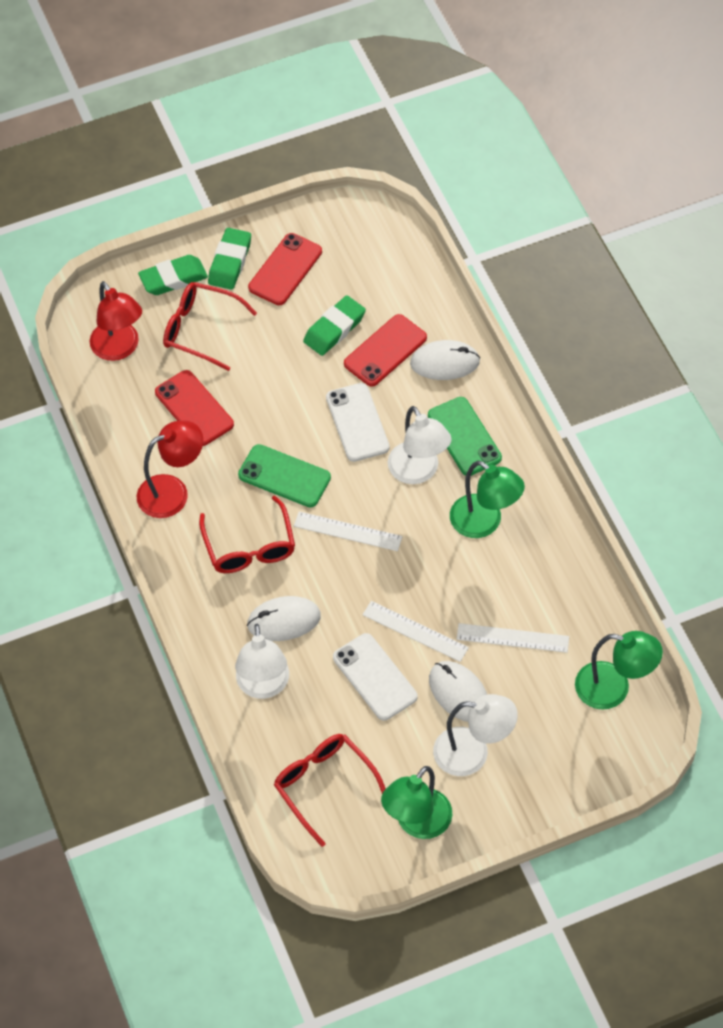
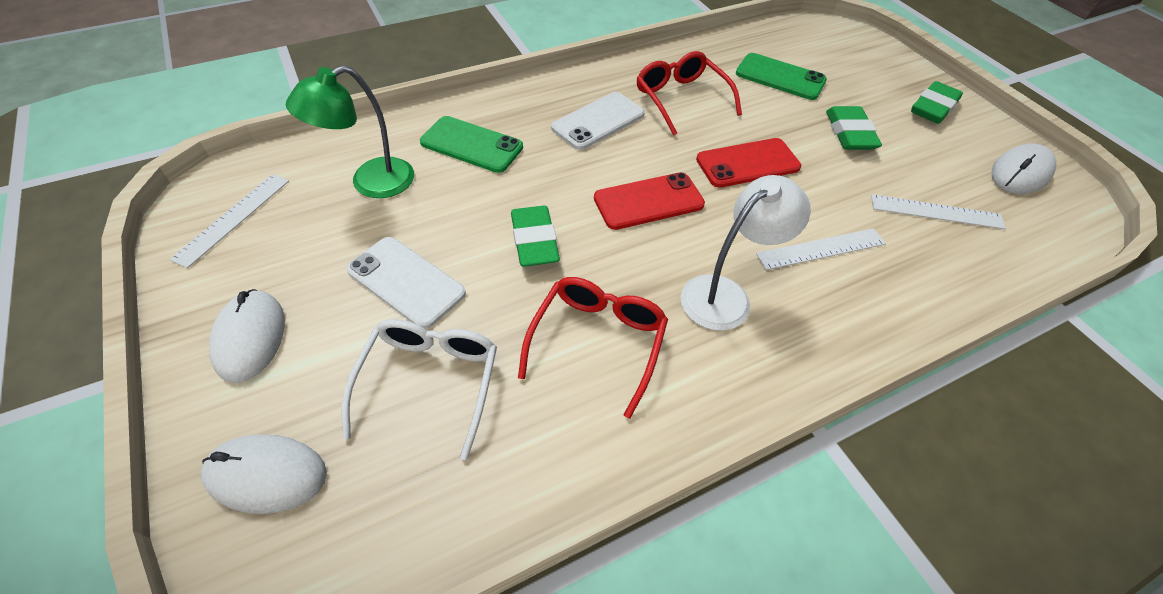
green lamp: [381,766,452,839] [450,461,525,538] [575,631,663,710] = 3 -> [286,65,414,198] = 1
red glasses: [163,282,257,371] [199,495,295,573] [274,734,386,847] = 3 -> [518,277,668,419] [636,51,742,136] = 2
red lamp: [90,281,142,361] [137,420,203,518] = 2 -> none = 0
red phone: [155,370,234,446] [248,233,322,305] [344,314,427,386] = 3 -> [594,172,705,230] [696,138,801,188] = 2
white glasses: none = 0 -> [342,319,497,460] = 1
white lamp: [235,624,289,699] [388,406,452,484] [433,694,518,776] = 3 -> [681,175,811,331] = 1

